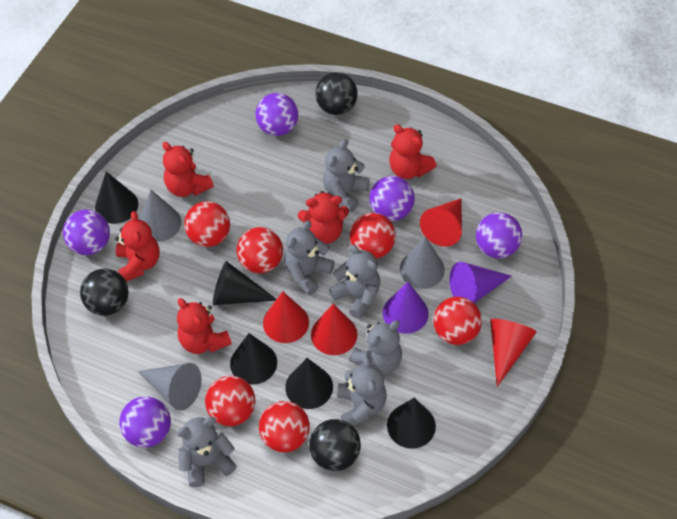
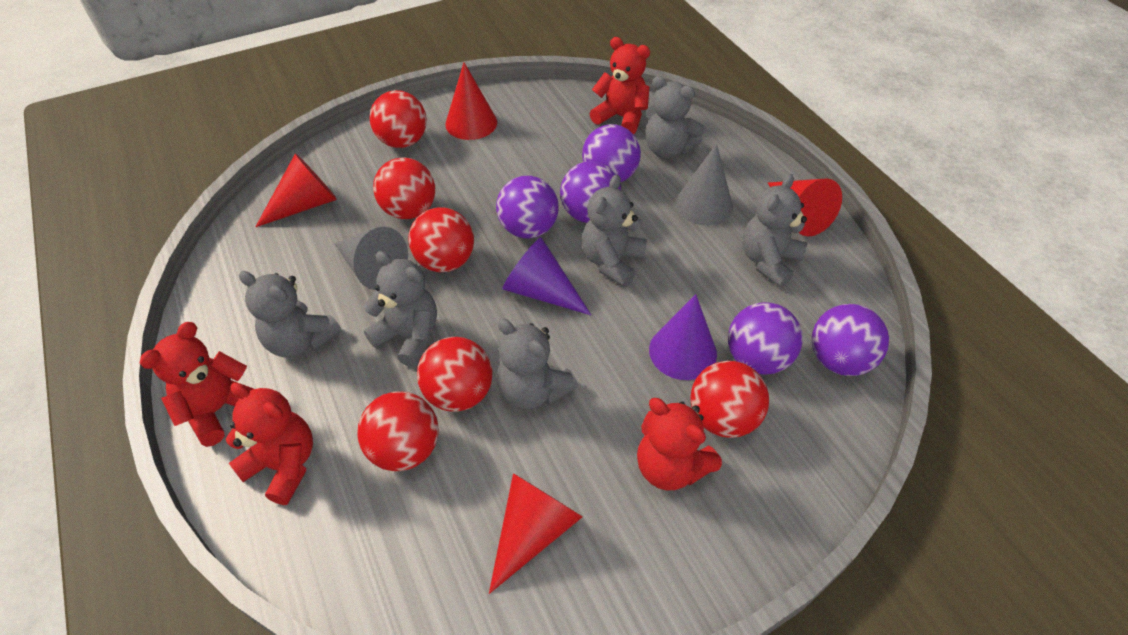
black ball: [80,268,129,316] [309,419,361,471] [315,72,358,115] = 3 -> none = 0
black cone: [95,171,138,224] [213,261,276,305] [230,333,277,385] [285,358,333,409] [387,398,436,449] = 5 -> none = 0
grey cone: [138,363,202,411] [139,190,181,242] [400,236,445,289] = 3 -> [335,227,408,290] [675,144,733,226] = 2
red teddy bear: [115,211,159,282] [162,142,214,197] [177,298,232,354] [298,191,349,244] [389,124,437,179] = 5 -> [139,322,254,447] [226,382,313,505] [590,37,650,134] [637,398,722,490] = 4

